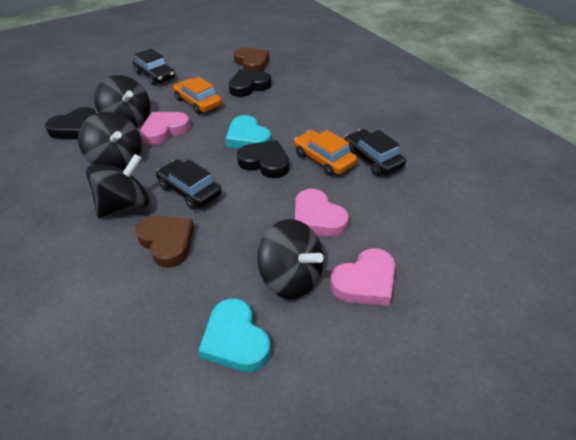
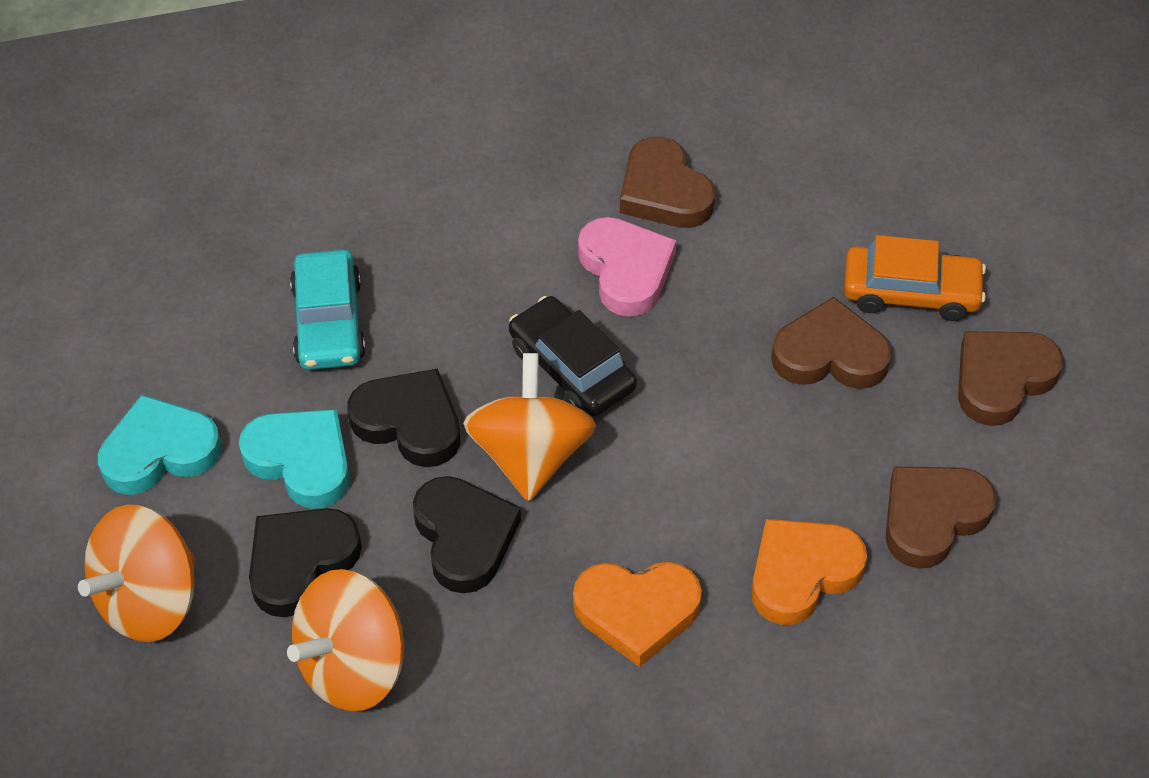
black car: [132,49,175,85] [156,159,221,210] [344,129,406,176] = 3 -> [509,296,637,416] = 1
black spinning top: [78,112,142,170] [86,154,149,218] [94,75,150,127] [257,219,324,299] = 4 -> none = 0
brown heart: [135,215,194,268] [234,48,269,71] = 2 -> [620,137,715,228] [771,297,892,389] [886,467,997,569] [958,332,1064,426] = 4
orange car: [173,77,222,114] [294,130,357,176] = 2 -> [844,235,986,321] = 1
orange heart: none = 0 -> [573,562,702,667] [752,519,867,625] = 2
orange spinning top: none = 0 -> [78,504,195,642] [287,569,404,711] [463,353,596,502] = 3
pink heart: [140,112,190,145] [295,189,349,237] [330,248,395,306] = 3 -> [578,217,676,317] = 1
turquoise car: none = 0 -> [290,250,366,370] = 1

